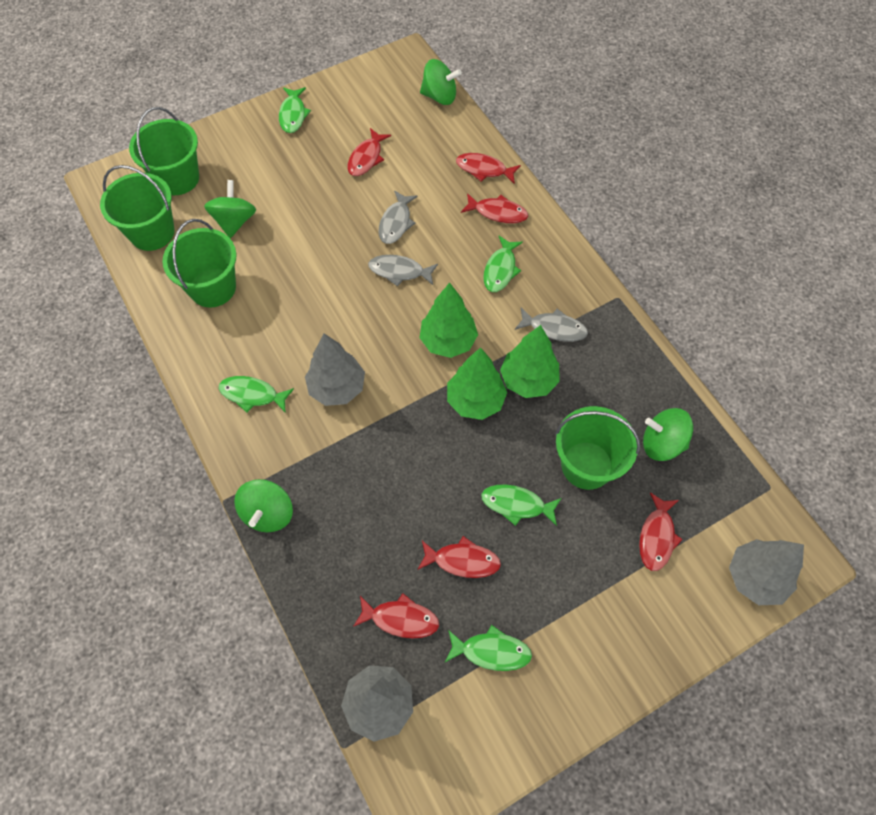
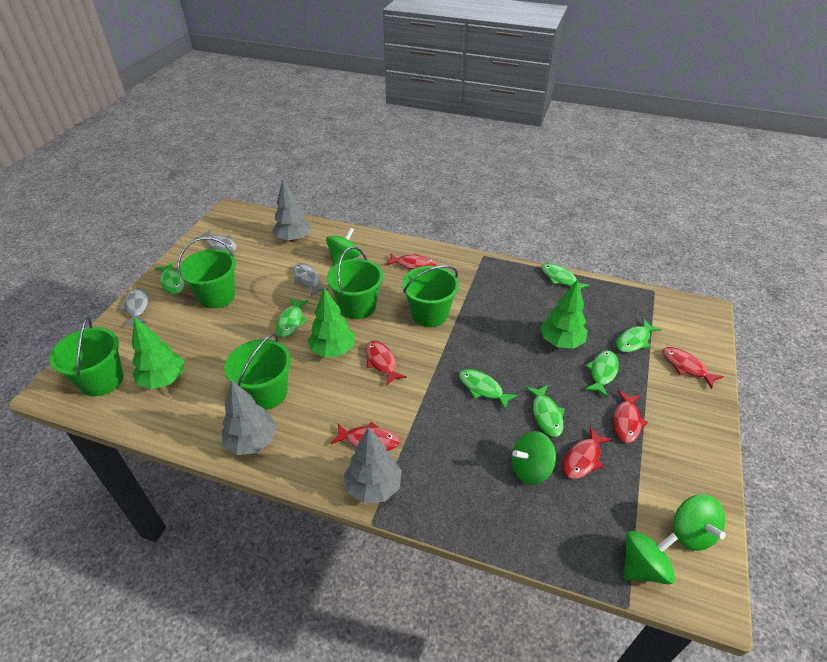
green bucket: [100,165,175,251] [129,107,199,195] [163,219,236,308] [555,406,640,490] = 4 -> [49,317,124,396] [178,237,236,309] [224,333,291,410] [327,247,383,319] [402,265,459,327] = 5
green fish: [219,376,294,413] [279,87,311,133] [445,625,532,671] [481,485,561,526] [483,236,523,292] = 5 -> [156,262,185,294] [276,298,309,337] [459,369,518,410] [526,385,565,437] [541,263,590,290] [585,351,619,398] [616,319,662,352] = 7

